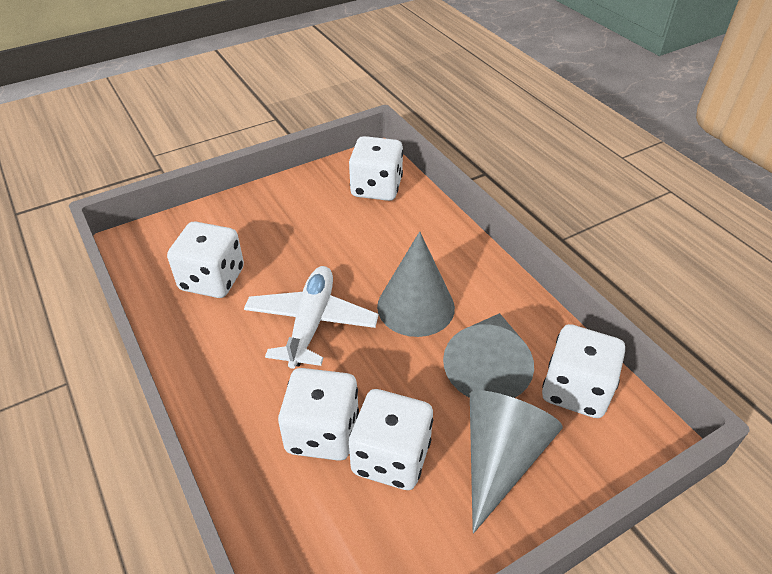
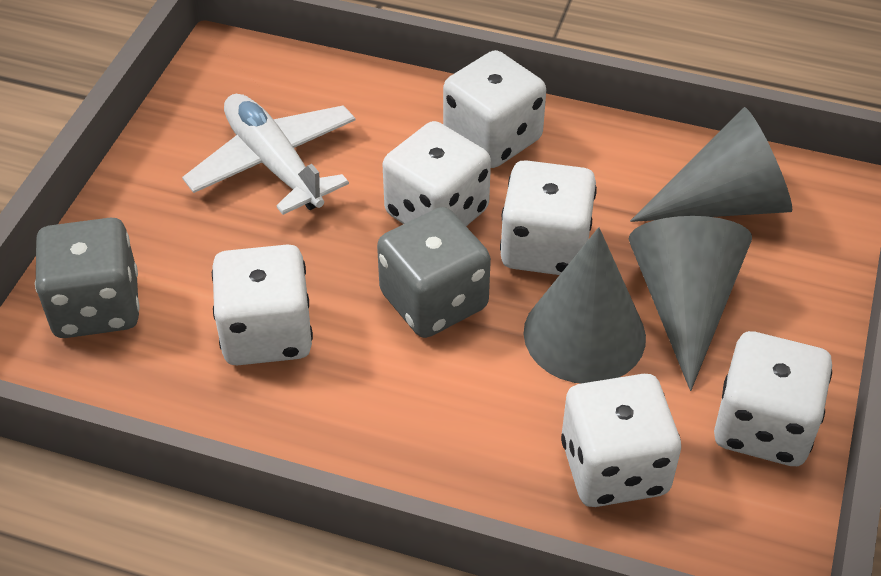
grey dice: none = 0 -> [35,218,140,338] [377,207,491,338] = 2
white dice: [167,222,244,298] [278,368,359,461] [349,136,403,201] [349,389,433,490] [542,324,625,418] = 5 -> [212,244,313,366] [383,121,491,226] [443,50,546,168] [500,160,597,275] [561,374,681,507] [714,331,832,466] = 6

